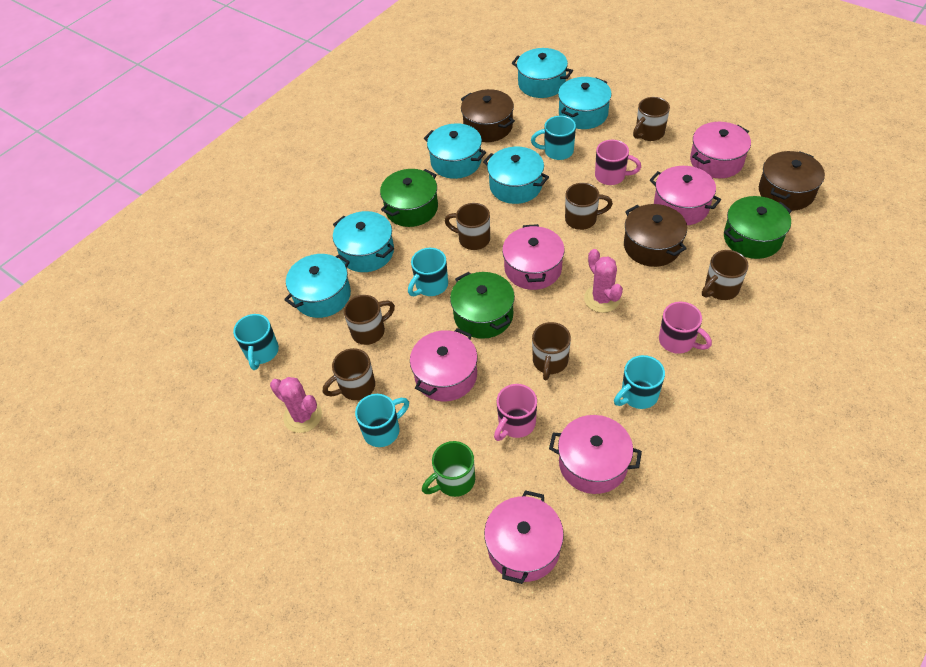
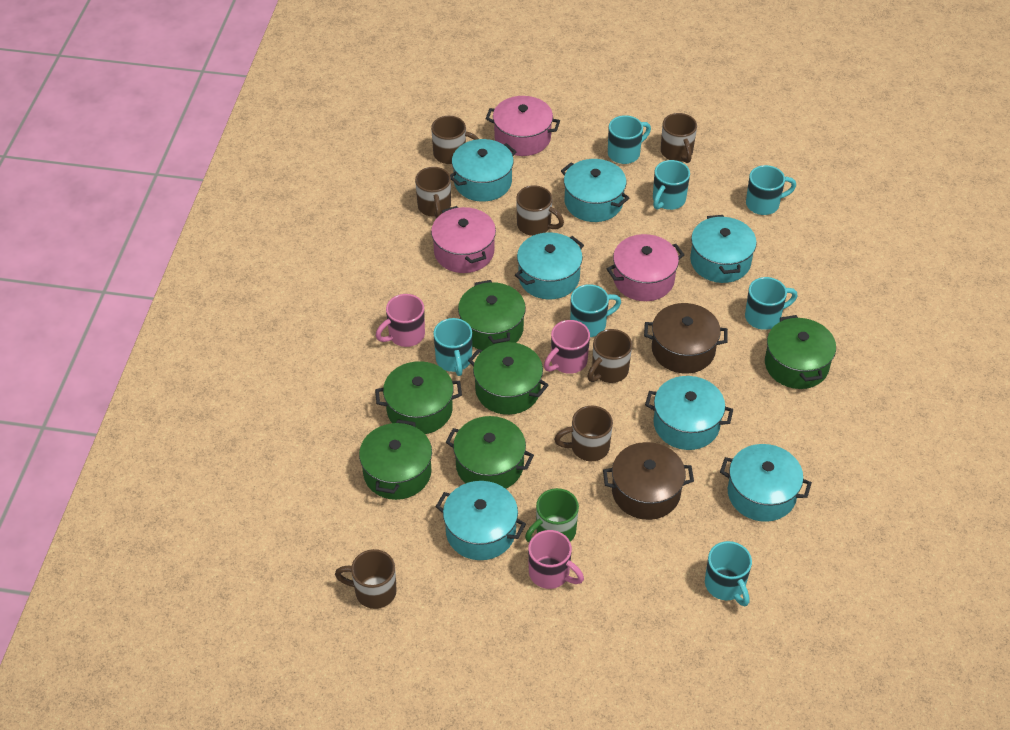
brown pot: [461,89,515,142] [624,204,687,267] [759,151,825,211] = 3 -> [603,442,694,520] [644,303,728,373] = 2
green pot: [380,169,438,227] [450,272,515,339] [724,196,792,259] = 3 -> [359,420,432,500] [375,361,462,434] [446,416,534,489] [458,280,526,350] [468,342,548,415] [765,315,836,389] = 6
pink cactus: [270,377,322,433] [584,249,623,313] = 2 -> none = 0
pink pot: [410,328,478,401] [484,490,564,584] [502,224,564,290] [549,415,642,494] [650,166,721,225] [690,122,751,178] = 6 -> [431,206,496,273] [486,96,560,156] [607,234,684,301] = 3
turquoise mug: [233,314,279,370] [355,394,409,447] [408,248,448,296] [531,116,576,160] [614,355,665,409] = 5 -> [433,318,472,376] [570,284,621,337] [608,115,651,164] [653,160,690,210] [705,541,752,606] [745,277,797,330] [746,165,796,215] = 7
turquoise pot: [284,254,351,318] [333,211,394,272] [424,123,486,179] [483,147,549,204] [512,48,573,98] [558,77,612,129] = 6 -> [436,481,526,560] [450,139,516,202] [515,232,584,300] [561,159,629,222] [645,376,733,450] [690,215,757,283] [720,444,812,522] = 7

